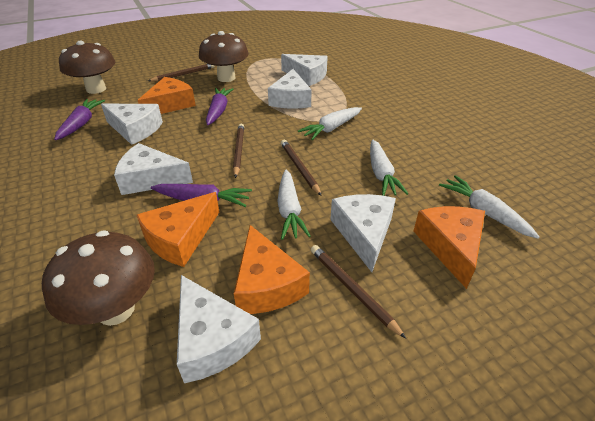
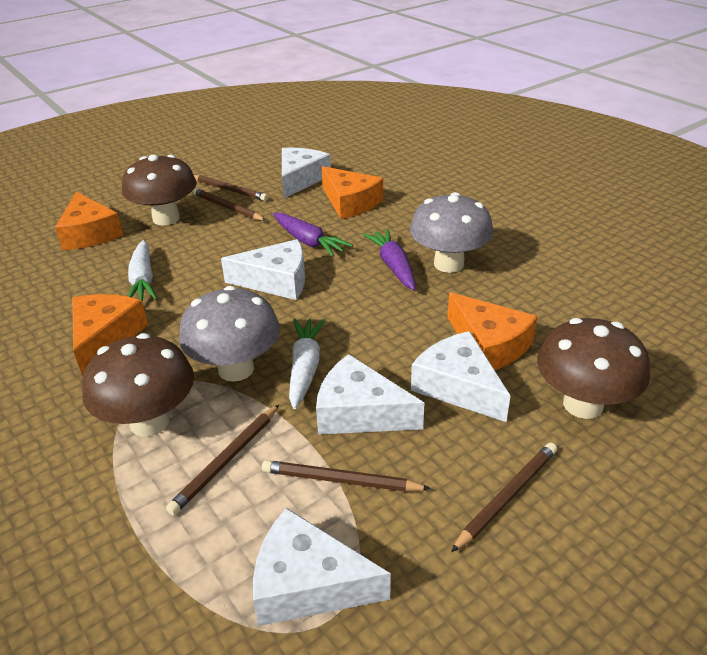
brown pencil: [148,64,215,81] [233,124,244,178] [281,140,321,196] [311,245,406,339] = 4 -> [166,405,279,515] [193,188,267,221] [194,175,268,201] [262,460,431,492] [451,443,557,552] = 5
grey mushroom: none = 0 -> [179,286,280,382] [410,192,493,273] = 2
purple carrot: [54,99,105,140] [151,184,252,207] [206,88,233,125] = 3 -> [273,213,353,257] [363,229,415,290] = 2
white carrot: [278,170,311,240] [298,107,362,140] [370,139,408,196] [439,175,540,239] = 4 -> [128,240,157,302] [289,318,326,409] = 2
white cheese: [101,104,163,145] [114,143,193,195] [177,275,261,383] [268,69,312,109] [281,54,328,86] [330,194,396,272] = 6 -> [221,239,305,300] [253,508,391,626] [282,148,331,198] [316,354,424,435] [411,331,511,422] = 5

